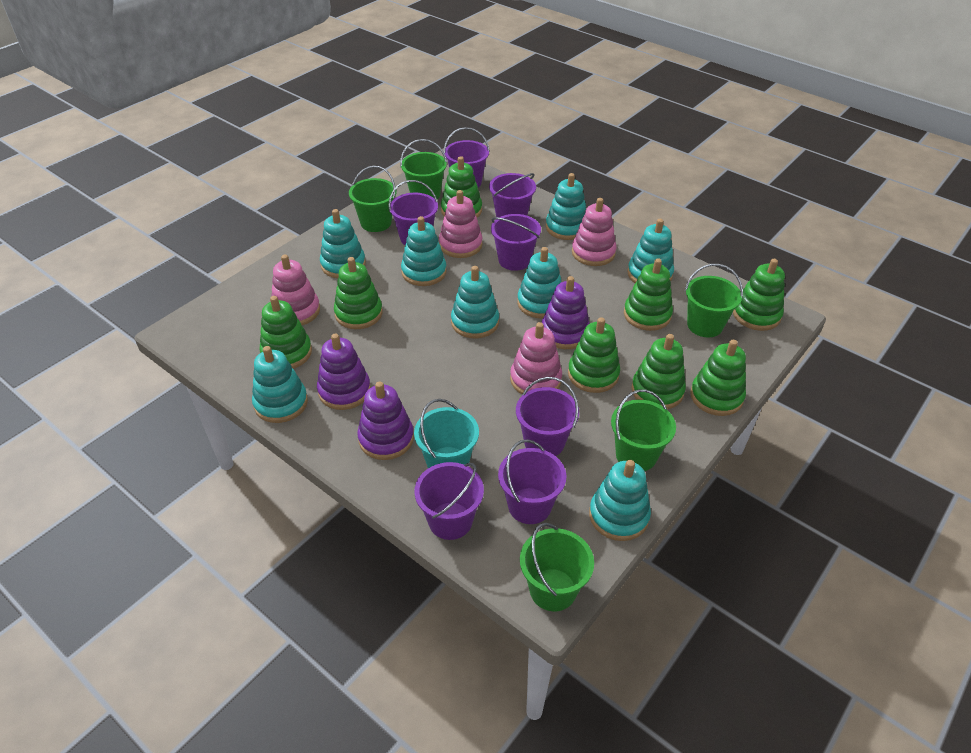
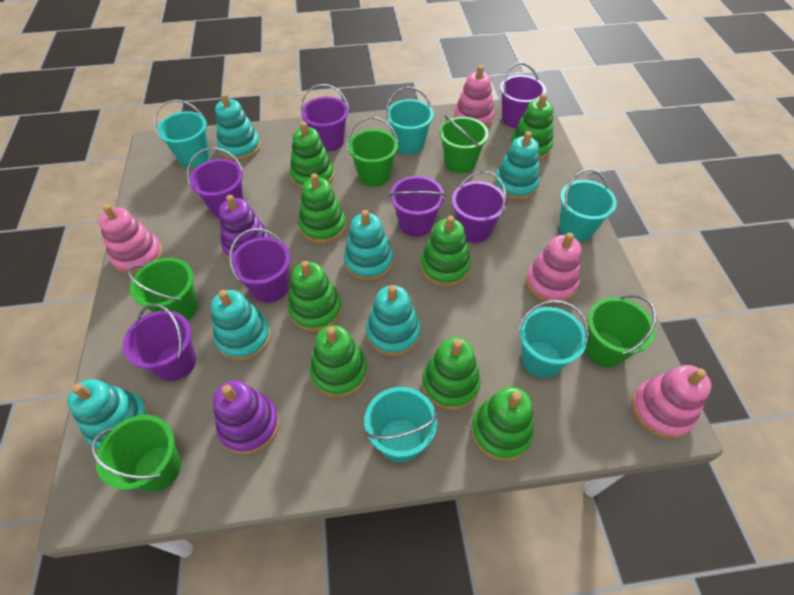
purple stacking toy: [317,334,371,410] [357,381,414,460] [542,276,590,349] = 3 -> [213,381,280,455] [219,195,270,261] = 2
turquoise bucket: [414,399,479,468] = 1 -> [154,100,210,167] [364,387,438,462] [386,87,434,154] [519,300,589,378] [559,169,617,242] = 5
turquoise stacking toy: [252,346,308,423] [320,209,366,278] [401,216,447,286] [451,266,499,339] [517,247,561,318] [546,173,586,240] [589,460,651,541] [627,219,674,283] = 8 -> [67,379,150,450] [211,290,271,361] [215,93,261,161] [344,210,393,281] [366,285,420,356] [494,131,540,200] = 6

